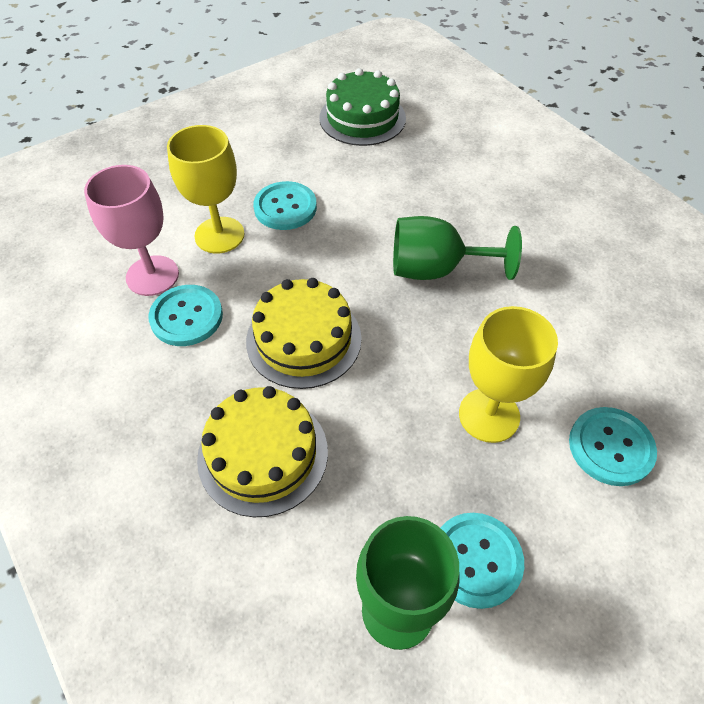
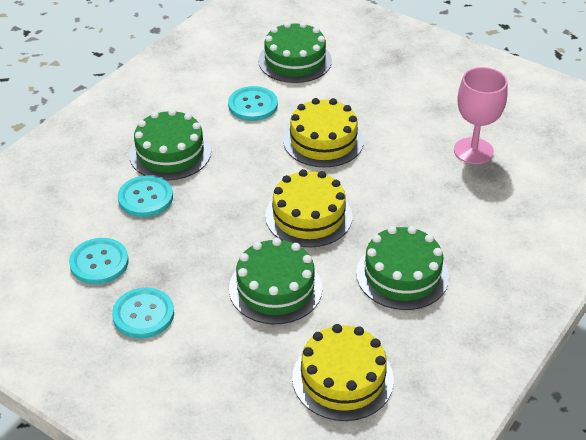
green cake: [319,68,406,146] = 1 -> [129,109,211,180] [229,238,323,324] [258,22,332,83] [356,226,449,310] = 4
green goblet: [356,516,460,650] [393,216,522,280] = 2 -> none = 0
yellow cake: [197,386,328,517] [246,278,362,389] = 2 -> [265,169,352,247] [283,98,364,168] [292,324,394,421] = 3
yellow goblet: [167,125,245,253] [459,306,558,443] = 2 -> none = 0

